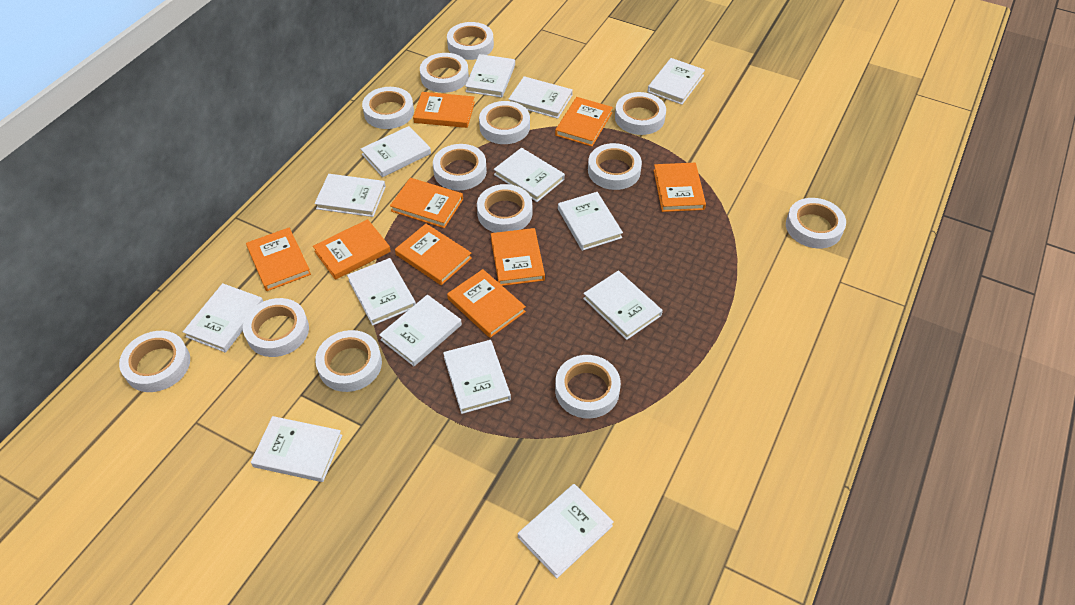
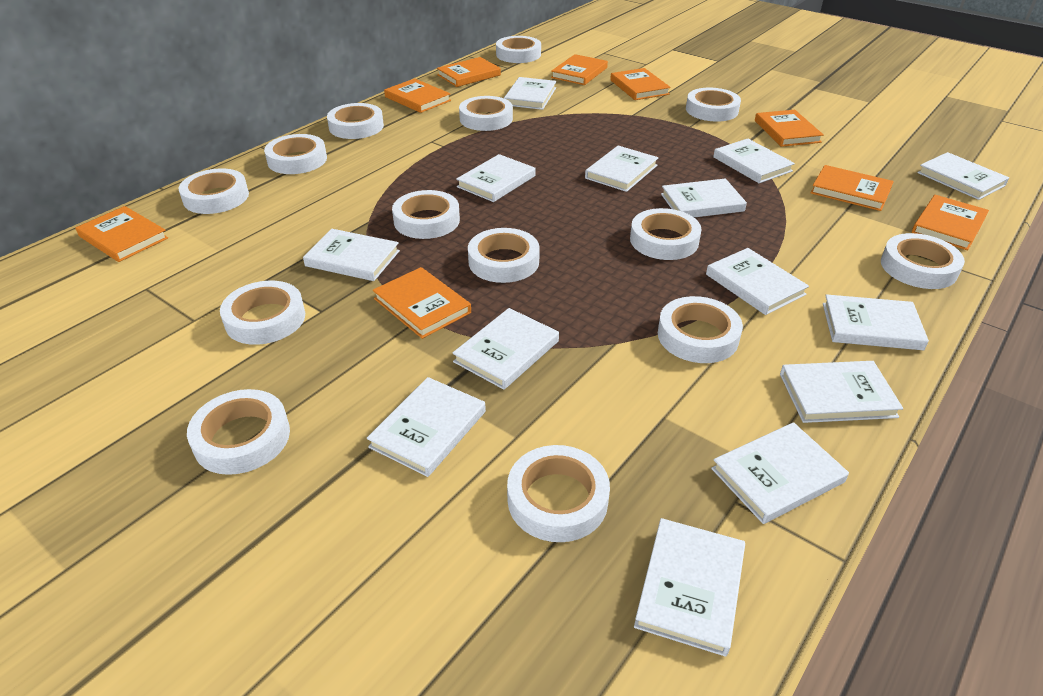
white tape: [119,331,190,392] [243,298,309,357] [315,330,382,392] [362,87,414,129] [420,53,469,93] [433,144,487,190] [447,22,494,60] [477,184,532,233] [479,101,530,144] [555,355,621,418] [588,143,642,190] [615,92,666,135] [786,198,846,248] = 13 -> [179,169,249,214] [187,389,290,475] [220,281,305,345] [264,134,327,174] [327,103,384,139] [392,190,460,239] [459,96,513,131] [468,228,540,283] [496,36,541,63] [507,445,610,542] [630,208,702,260] [658,296,743,363] [686,88,741,122] [881,233,965,289] = 14

